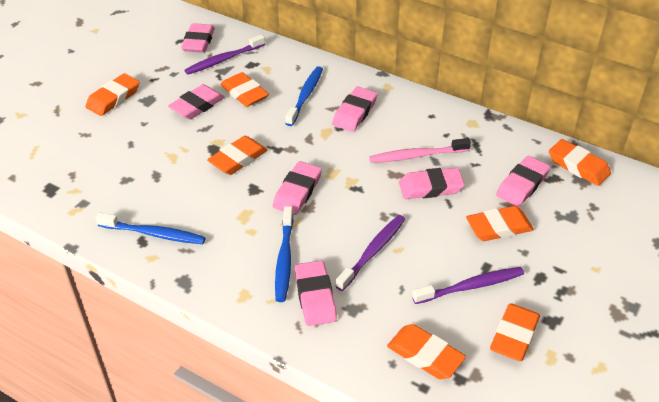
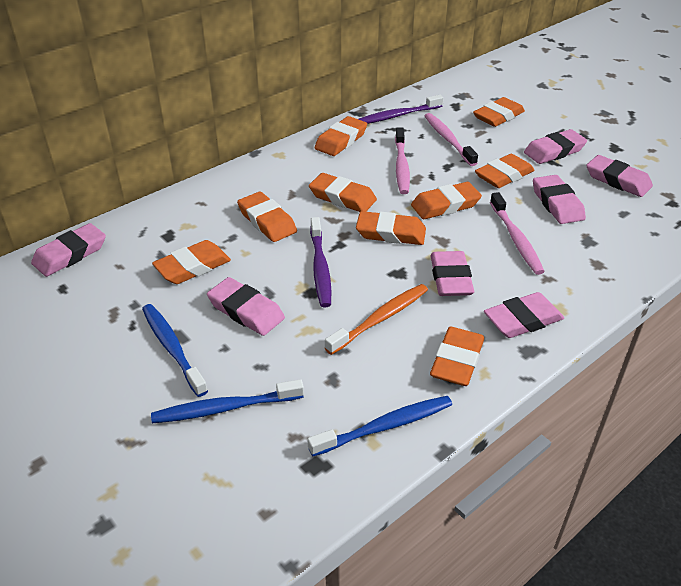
orange eraser: [85,73,140,116] [207,136,268,175] [220,72,269,107] [387,324,466,379] [466,206,534,241] [490,303,540,361] [549,139,611,186] = 7 -> [152,240,231,284] [237,191,297,242] [309,173,377,212] [315,116,367,156] [356,211,426,245] [411,182,482,219] [430,327,484,386] [473,97,525,127] [475,154,535,188] = 9
orange toothbrush: none = 0 -> [325,284,428,355] = 1
pink toothbrush: [370,138,471,163] = 1 -> [395,127,410,194] [425,113,478,166] [490,192,545,275] = 3
purple toothbrush: [184,34,265,75] [335,215,405,291] [412,267,524,304] = 3 -> [310,217,331,307] [358,95,444,124] = 2

